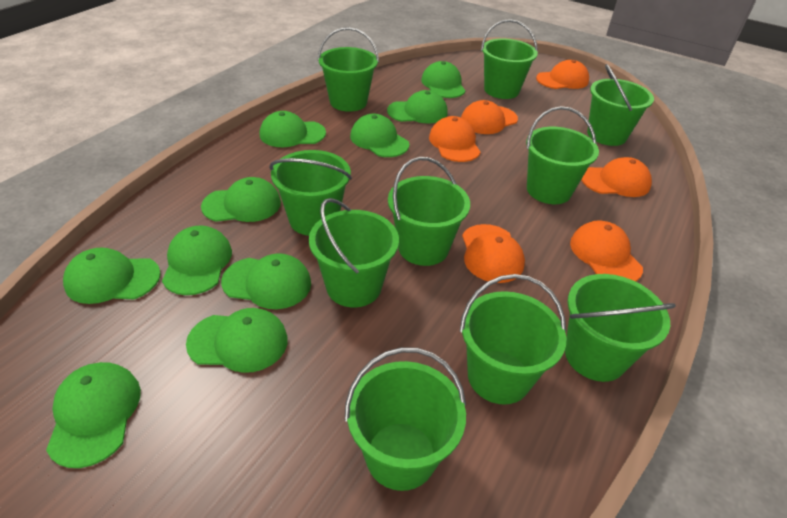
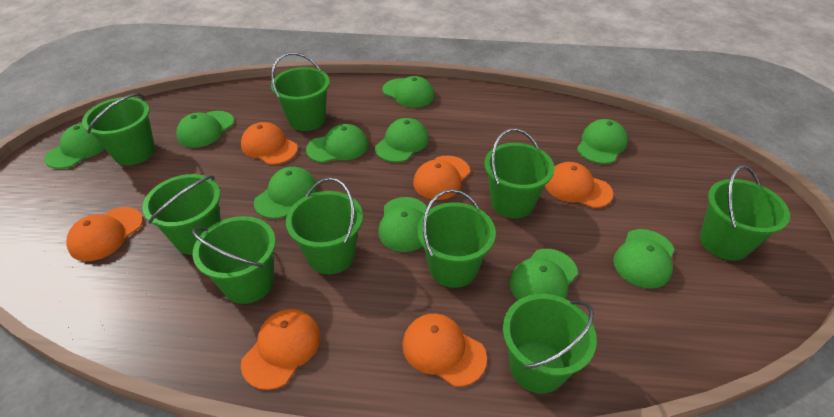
green bucket: [269,150,352,236] [309,198,399,308] [317,27,379,112] [345,347,466,491] [388,157,470,266] [460,274,566,405] [481,19,538,99] [526,106,599,204] [565,274,676,382] [587,64,654,146] = 10 -> [82,93,155,165] [142,174,221,255] [192,216,276,304] [271,52,330,131] [286,177,363,274] [417,189,496,288] [484,128,554,219] [503,294,597,394] [700,165,790,261] = 9

